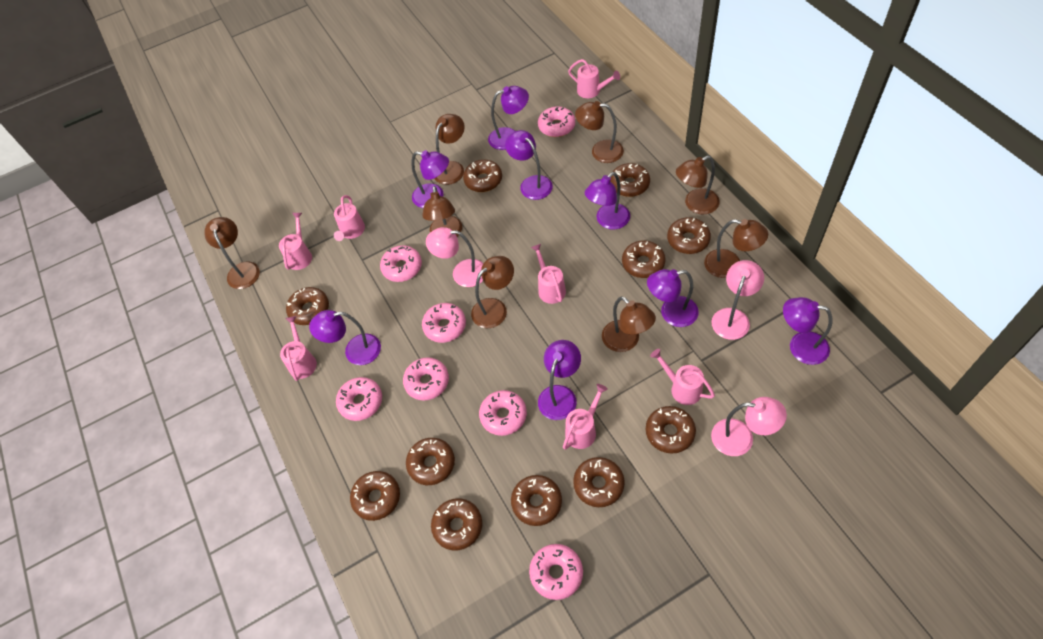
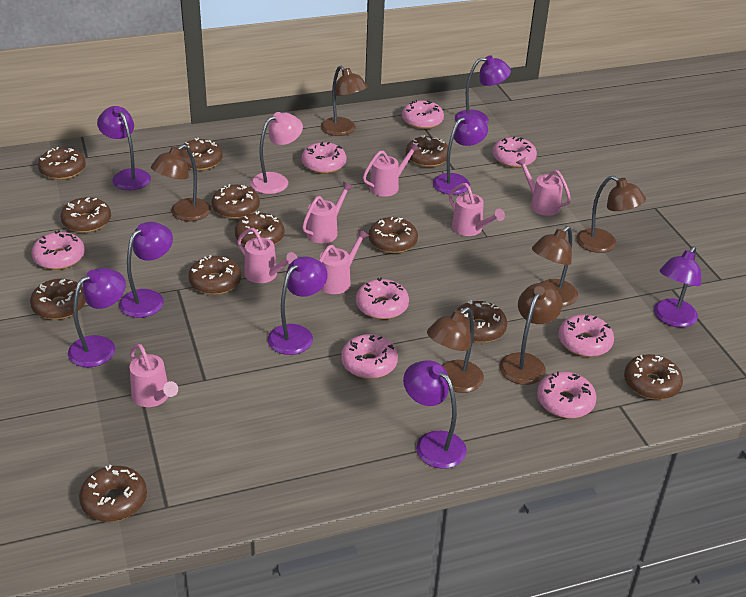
brown donut: [286,287,329,325] [350,471,400,521] [406,438,455,485] [431,498,482,550] [463,160,502,192] [511,475,562,526] [573,457,625,507] [610,163,650,197] [622,240,666,278] [646,406,696,454] [667,217,711,254] = 11 -> [30,279,86,320] [38,147,86,180] [60,197,111,233] [79,465,147,522] [180,138,223,171] [188,255,241,295] [212,184,260,219] [235,211,284,245] [369,217,418,253] [406,135,448,167] [457,300,507,343] [624,354,683,400] = 12
brown lamp: [204,217,260,289] [422,186,462,237] [434,114,465,185] [471,256,514,328] [575,101,624,163] [602,296,656,352] [676,155,720,215] [704,219,768,278] = 8 -> [151,144,211,221] [321,66,368,136] [427,307,484,393] [499,283,563,385] [532,226,578,307] [576,176,646,253] = 6
pink donut: [336,377,382,421] [380,245,422,282] [403,357,449,400] [422,303,466,343] [479,390,527,436] [529,544,583,600] [538,106,575,137] = 7 -> [31,230,85,270] [302,142,346,174] [341,334,398,379] [356,277,409,319] [402,100,444,129] [492,137,537,168] [537,372,597,418] [558,314,614,357] = 8
pink lamp: [426,227,484,287] [711,260,764,340] [711,397,787,456] = 3 -> [250,112,303,194] = 1

